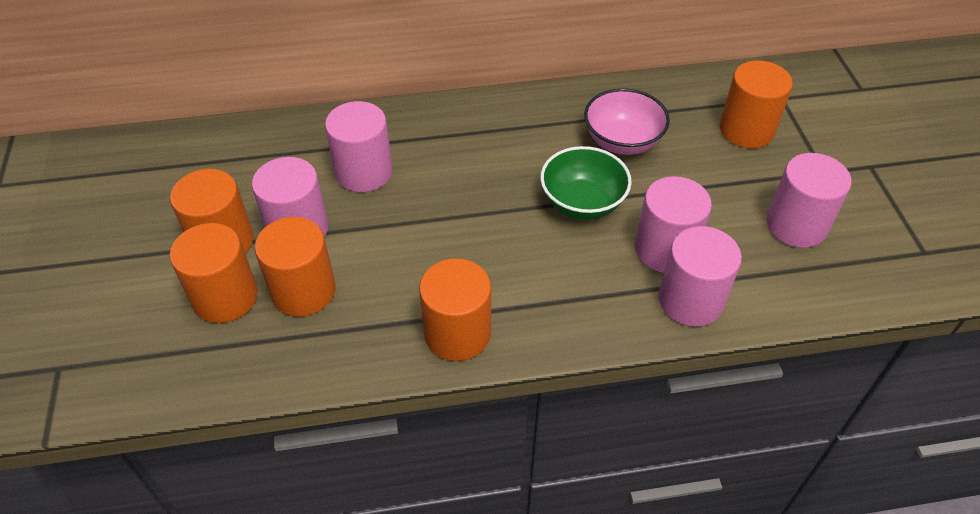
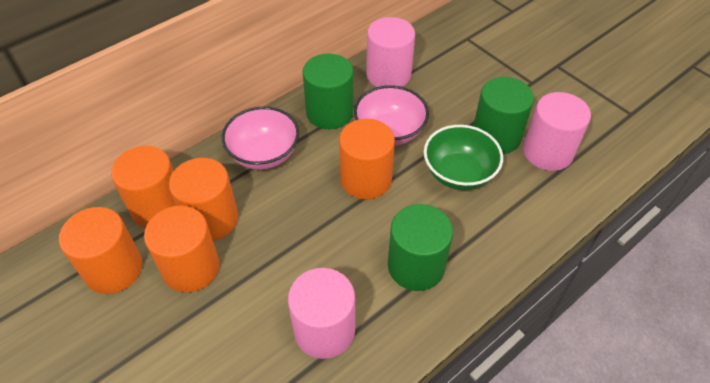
green cylinder: none = 0 -> [302,54,354,129] [388,204,453,291] [473,77,534,154] = 3
pink bowl: [584,88,670,155] = 1 -> [222,106,299,170] [354,85,429,146] = 2
pink cylinder: [252,157,328,237] [325,101,393,192] [635,176,712,273] [659,226,742,326] [766,153,852,248] = 5 -> [288,268,355,359] [366,17,415,87] [523,92,591,171] = 3

